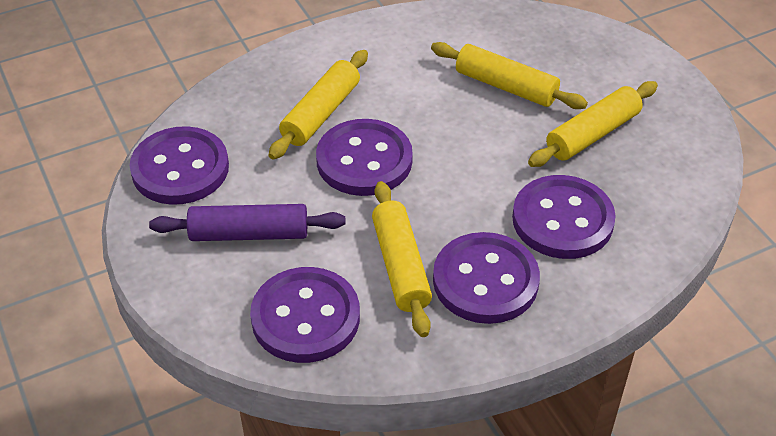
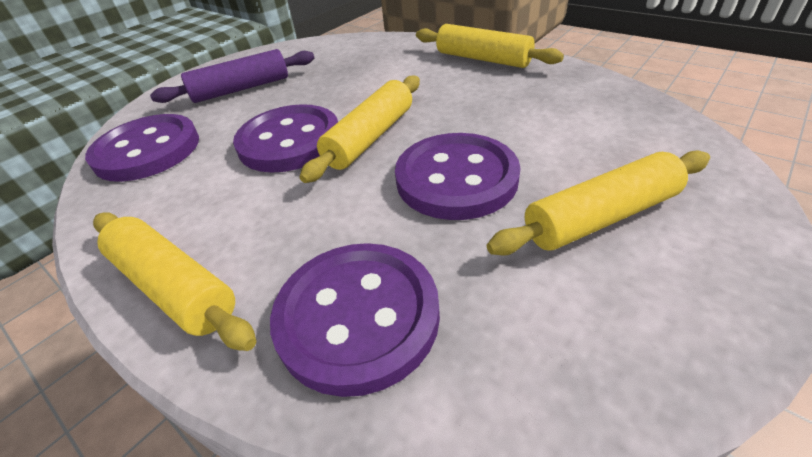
purple button: [130,126,229,205] [250,267,360,363] [316,119,413,196] [433,232,540,324] [512,175,616,259] = 5 -> [85,114,199,182] [233,104,338,173] [270,243,440,397] [395,133,521,220] = 4

